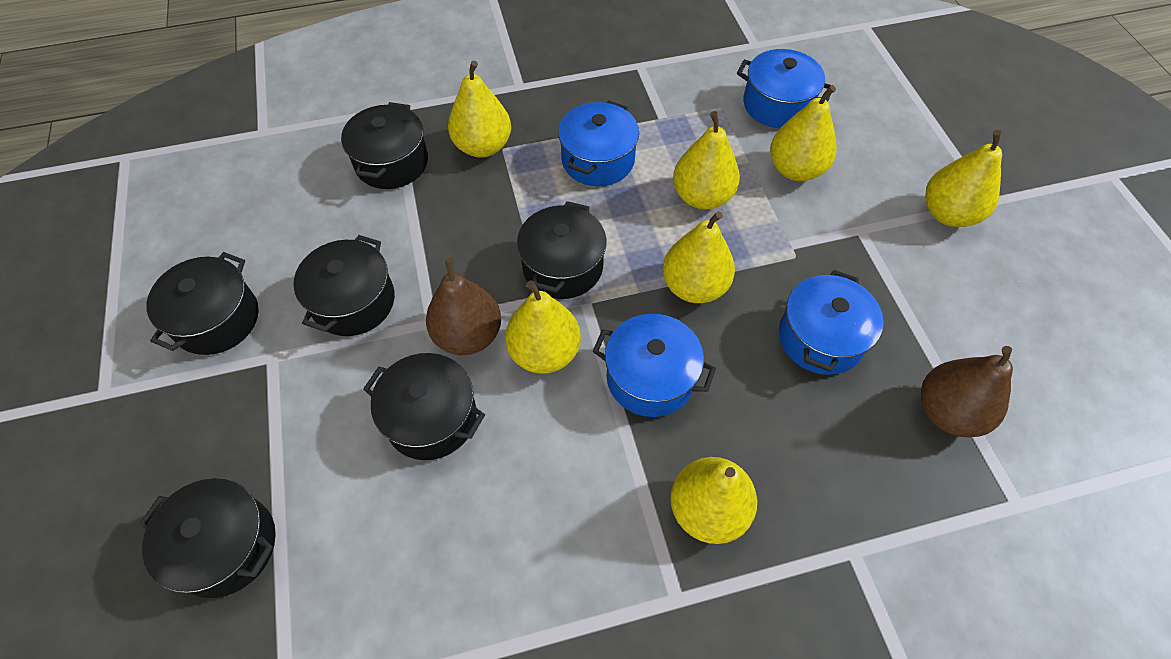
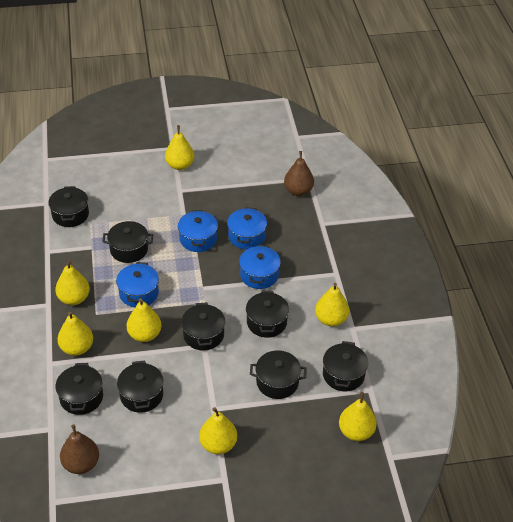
black pot: [139,478,276,598] [146,252,258,355] [293,235,395,336] [341,102,428,189] [363,353,485,460] [517,201,607,299] = 6 -> [48,186,89,227] [56,363,103,415] [102,221,153,263] [117,361,164,413] [181,302,225,350] [246,291,289,338] [250,350,307,399] [323,341,368,391] = 8

